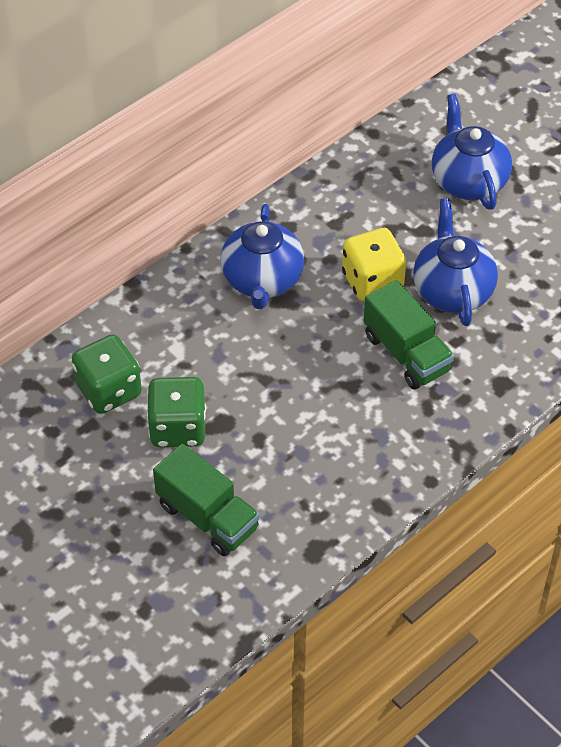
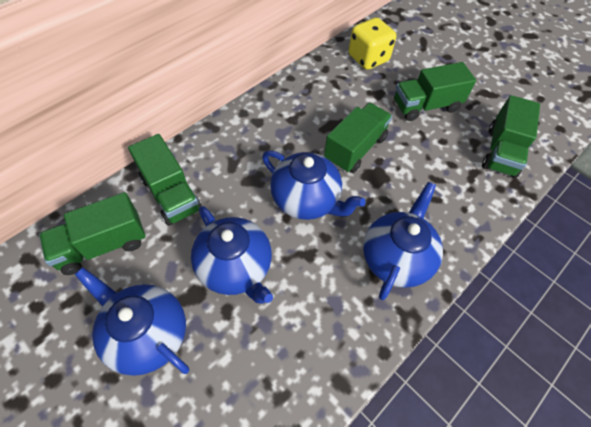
blue teapot: [221,204,304,309] [413,198,498,326] [432,94,512,210] = 3 -> [75,267,189,376] [191,206,273,304] [262,150,366,220] [363,182,443,300] = 4
green dice: [72,334,142,414] [147,377,206,448] = 2 -> none = 0
green truck: [153,444,260,556] [363,280,454,389] = 2 -> [39,192,146,275] [128,134,202,226] [324,103,392,173] [394,62,476,121] [482,95,540,178] = 5

